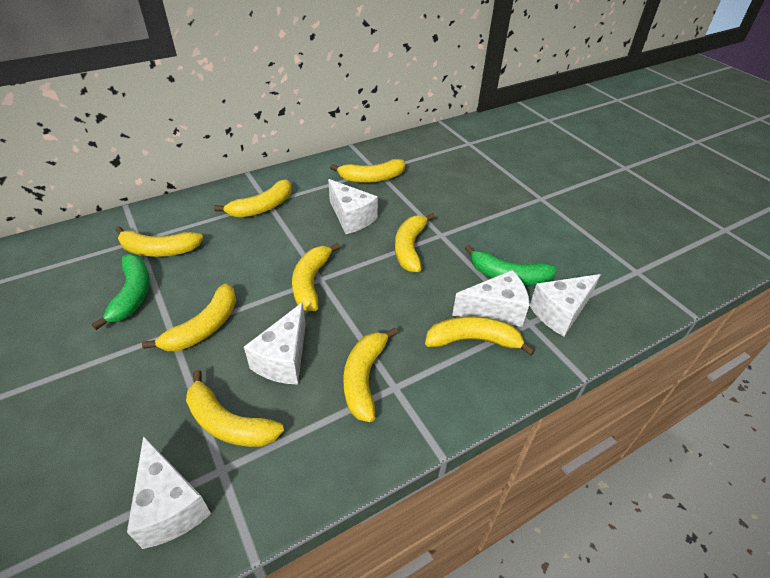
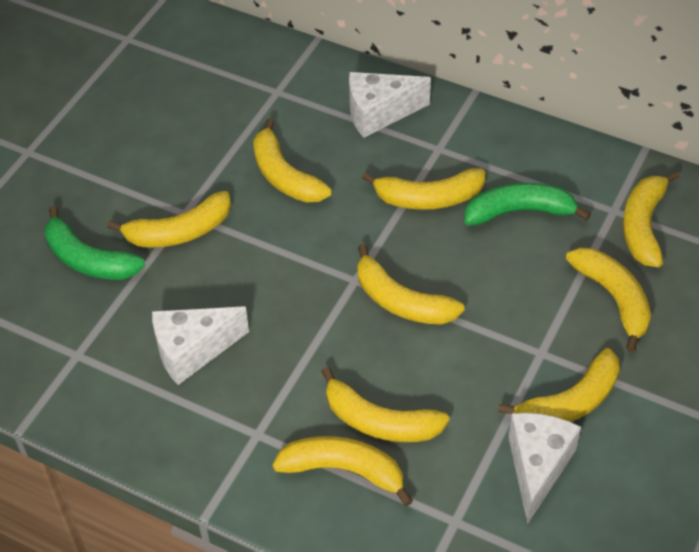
white cheese: [127,436,211,549] [244,302,306,384] [328,179,378,234] [452,270,530,327] [529,274,601,336] = 5 -> [152,307,249,385] [349,72,431,138] [509,413,581,524] = 3

